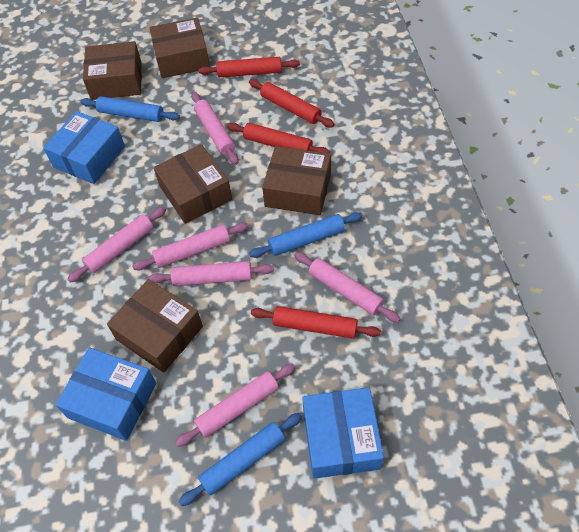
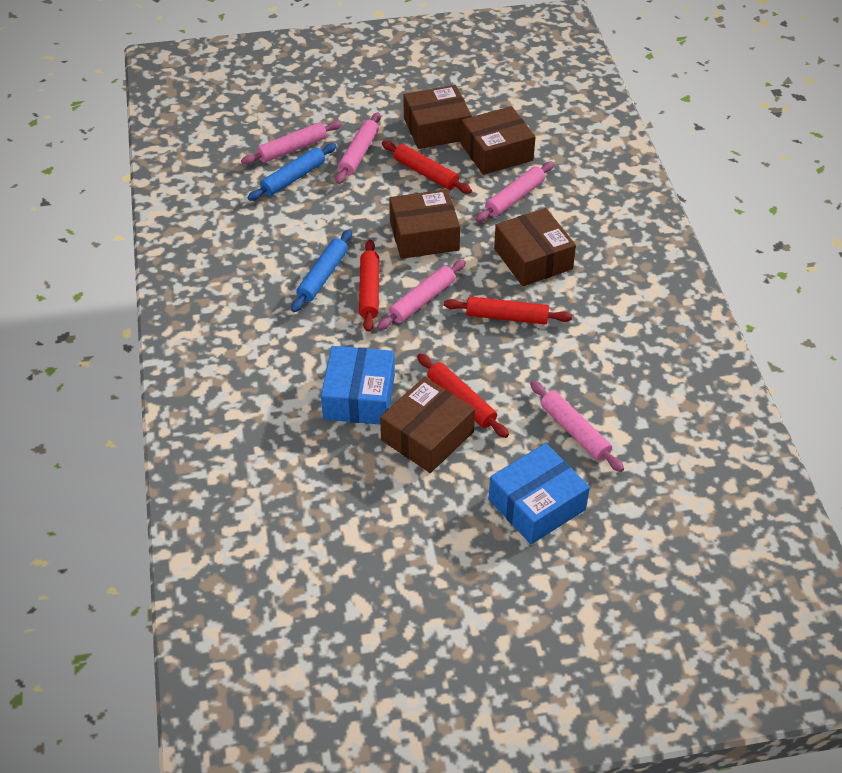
blue box: [43,111,125,184] [55,347,156,441] [302,387,384,479] = 3 -> [321,346,395,424] [489,443,590,544] = 2
blue rolling pin: [81,96,180,122] [179,413,302,506] [249,212,363,258] = 3 -> [248,143,337,201] [291,229,352,312] = 2
pink rolling pin: [67,206,166,283] [132,223,249,270] [149,261,274,286] [175,364,295,447] [191,92,239,165] [294,252,400,323] = 6 -> [241,121,342,165] [336,112,381,184] [377,260,466,330] [475,161,554,222] [530,381,624,472] = 5

